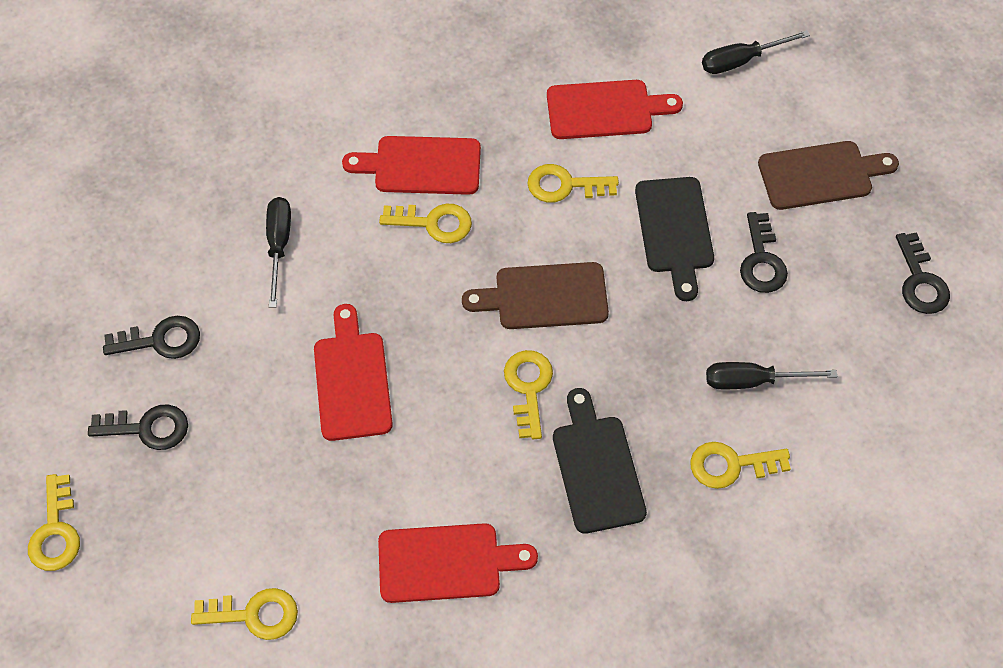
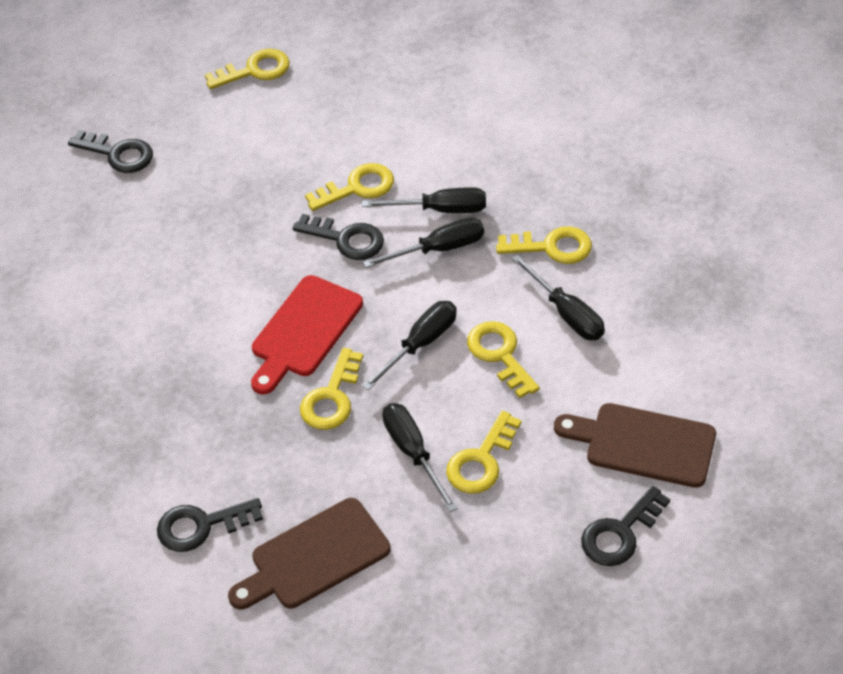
black cutting board: [553,388,647,534] [635,177,714,301] = 2 -> none = 0
black screwdriver: [266,197,291,308] [702,30,810,74] [706,362,837,389] = 3 -> [362,187,486,213] [362,301,457,391] [363,218,484,268] [382,403,458,512] [512,255,605,340] = 5
red cutting board: [314,304,393,441] [342,136,481,195] [378,523,538,603] [547,80,683,139] = 4 -> [251,275,363,395] = 1

